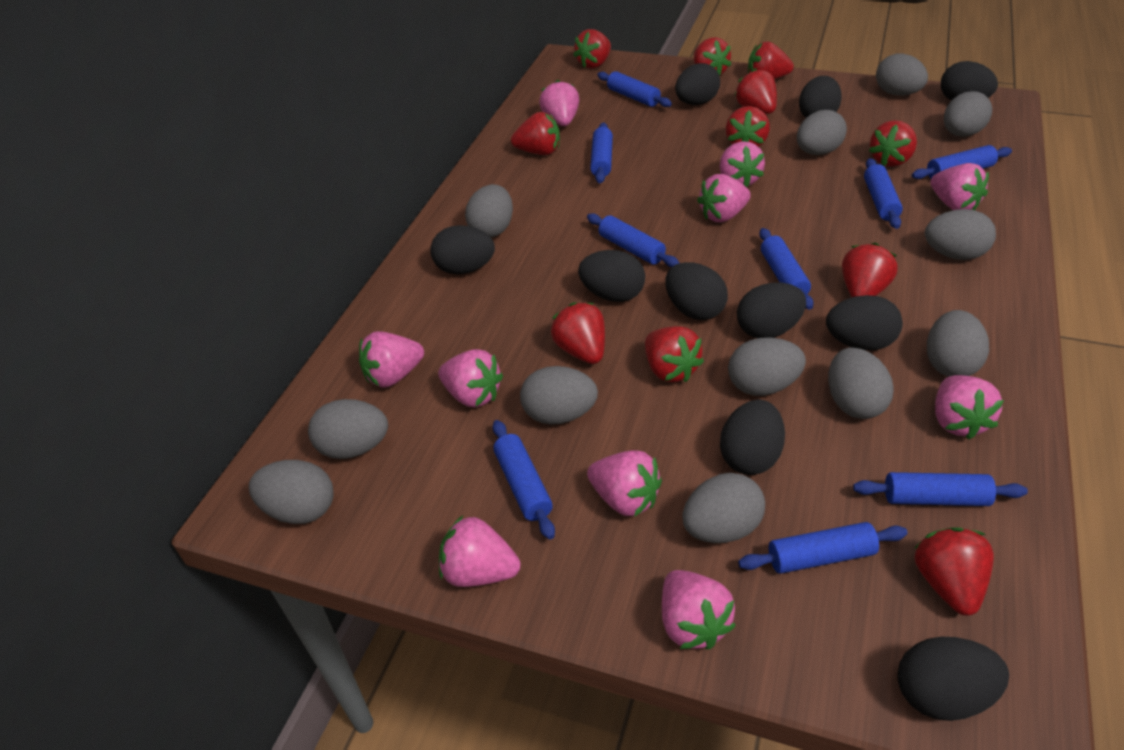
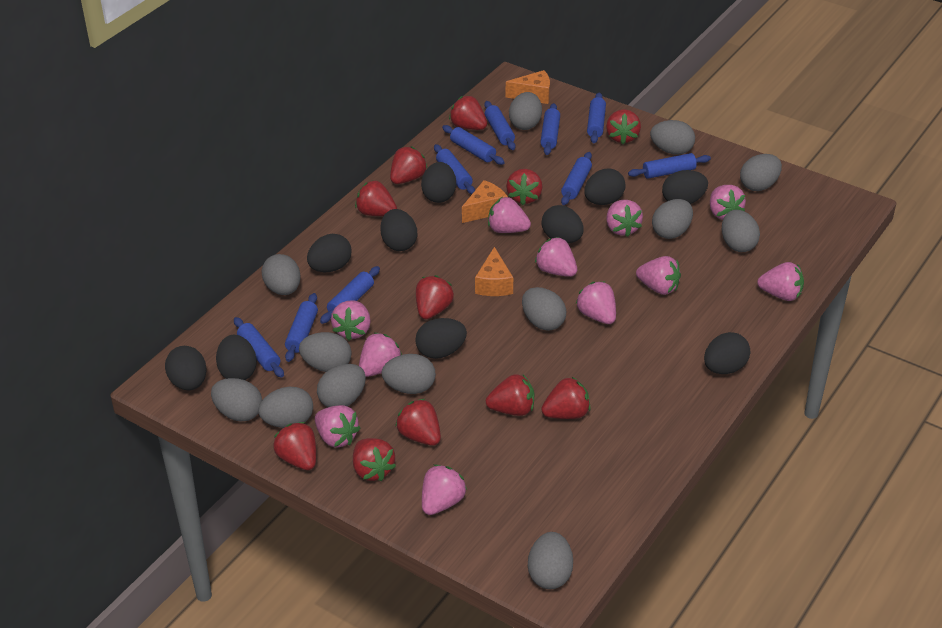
blue rolling pin: [492,420,555,540] [587,213,680,267] [590,122,613,183] [597,71,672,107] [738,522,908,574] [759,228,813,310] [853,472,1028,506] [864,158,903,229] [912,145,1012,179] = 9 -> [234,317,284,378] [285,293,318,362] [320,266,380,324] [434,144,475,194] [442,125,505,165] [484,101,516,150] [540,103,560,155] [561,152,592,205] [587,93,606,143] [628,153,711,179] = 10
grey egg: [249,460,334,524] [308,399,388,459] [465,184,513,238] [520,366,598,425] [682,473,765,543] [728,337,806,396] [797,110,847,155] [828,347,894,419] [876,53,928,96] [925,209,996,260] [927,310,989,377] [944,91,992,137] = 12 -> [211,378,262,422] [258,387,313,428] [262,254,301,295] [299,332,352,372] [317,364,366,407] [381,354,436,394] [509,92,542,130] [522,287,566,331] [528,532,573,589] [650,120,695,155] [652,199,693,239] [722,210,760,252] [740,154,782,191] = 13
orange cheese: none = 0 -> [462,180,508,223] [475,247,513,296] [506,70,550,104] = 3
pink strawberry: [359,331,424,388] [438,349,503,407] [439,515,521,587] [539,80,579,126] [587,450,662,517] [662,570,736,650] [697,174,751,222] [719,142,765,187] [930,163,989,210] [935,375,1004,440] = 10 -> [315,405,360,448] [331,300,371,341] [359,332,402,377] [422,465,467,515] [488,197,531,233] [535,237,577,277] [576,282,616,324] [606,200,643,237] [636,256,681,295] [710,185,746,220] [757,262,804,301] = 11

